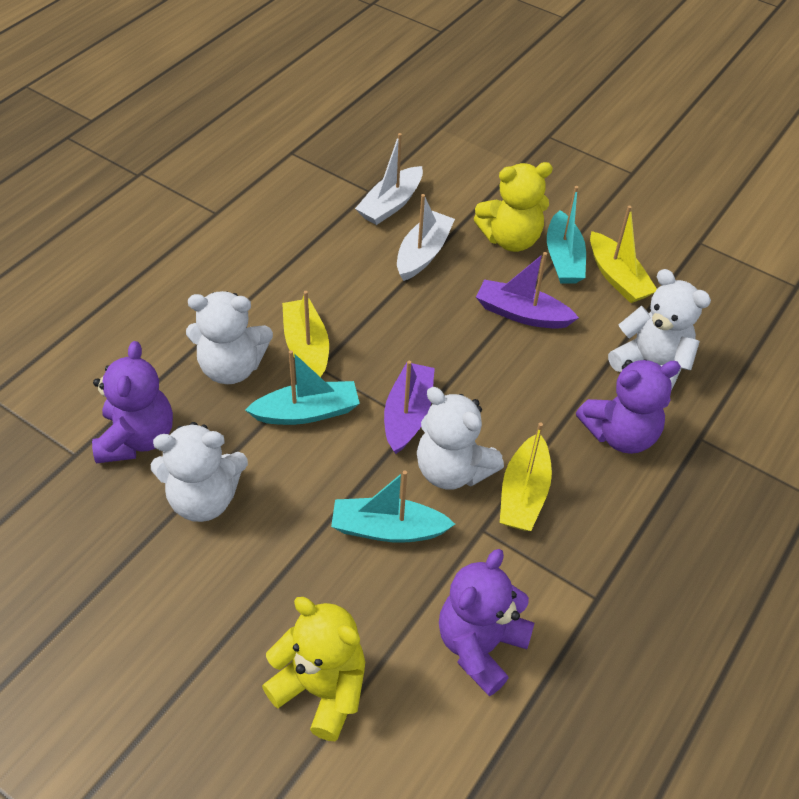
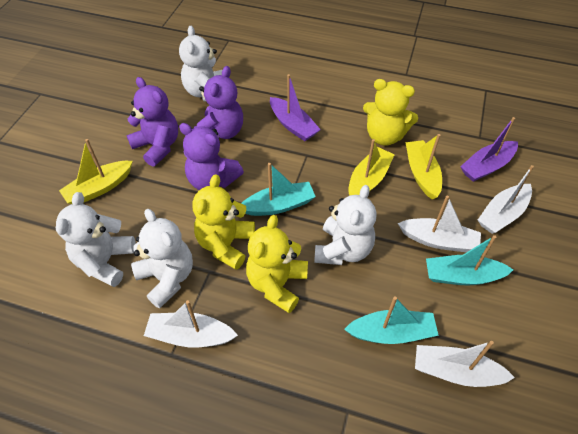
white boat: [355,133,423,225] [397,194,455,281] = 2 -> [144,300,238,348] [398,196,481,252] [415,341,515,387] [478,165,534,234] = 4
yellow teddy bear: [262,597,365,741] [474,162,553,252] = 2 -> [192,174,255,270] [246,215,308,313] [363,79,418,146] = 3

